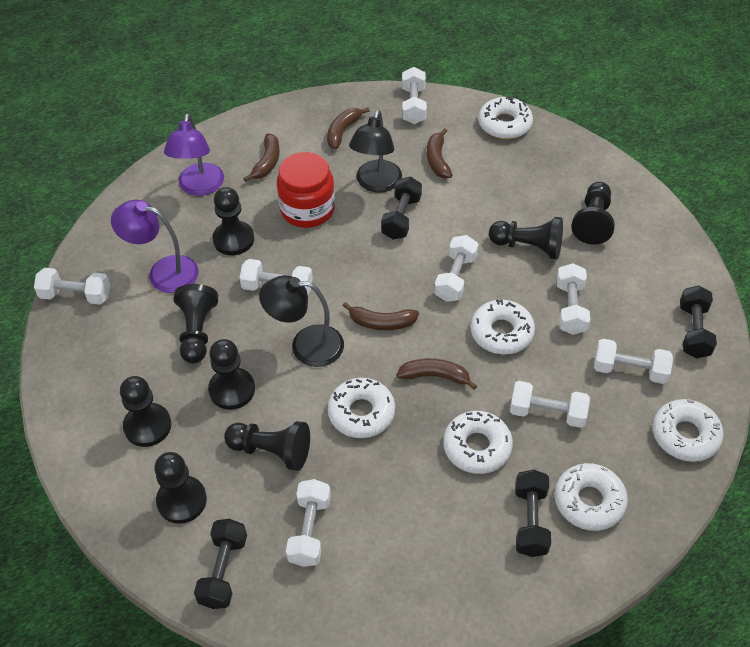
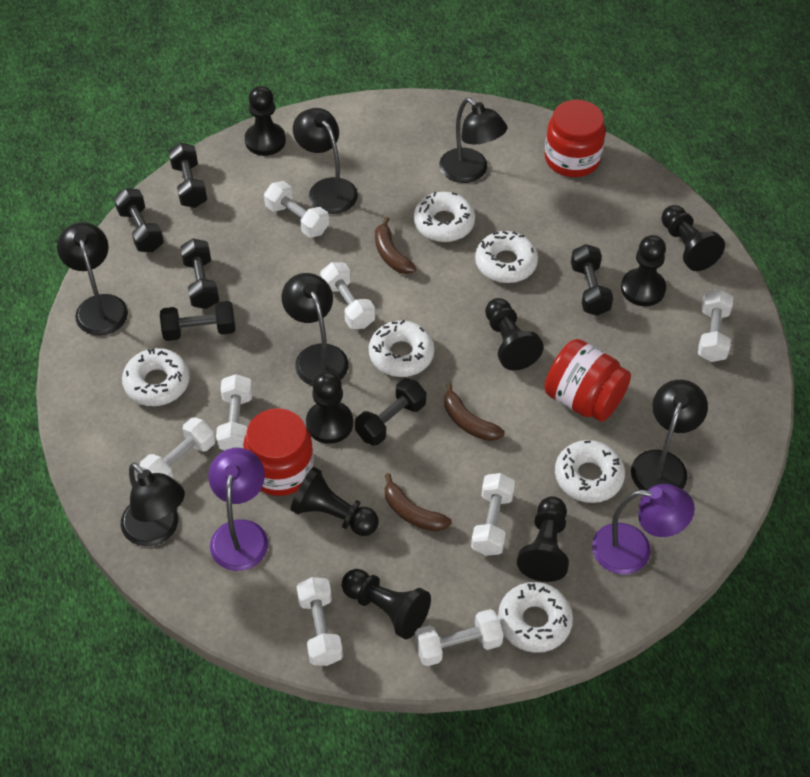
black dumbbell: [194,519,247,609] [381,176,422,239] [515,470,551,557] [680,286,717,358] = 4 -> [114,188,164,252] [160,301,235,341] [168,143,207,208] [180,239,219,309] [355,378,426,446] [571,244,613,316] = 6
black lamp: [259,275,344,367] [349,110,402,193] = 2 -> [57,222,128,335] [121,462,185,546] [282,273,348,386] [293,108,358,214] [439,98,507,183] [631,380,708,491] = 6
brown banana: [243,134,280,182] [327,107,370,149] [343,302,419,330] [397,358,477,390] [427,128,452,178] = 5 -> [375,217,416,274] [385,473,452,532] [444,383,505,441] = 3
red jar: [277,152,335,228] = 1 -> [243,408,314,496] [544,339,631,422] [545,100,606,177] = 3

